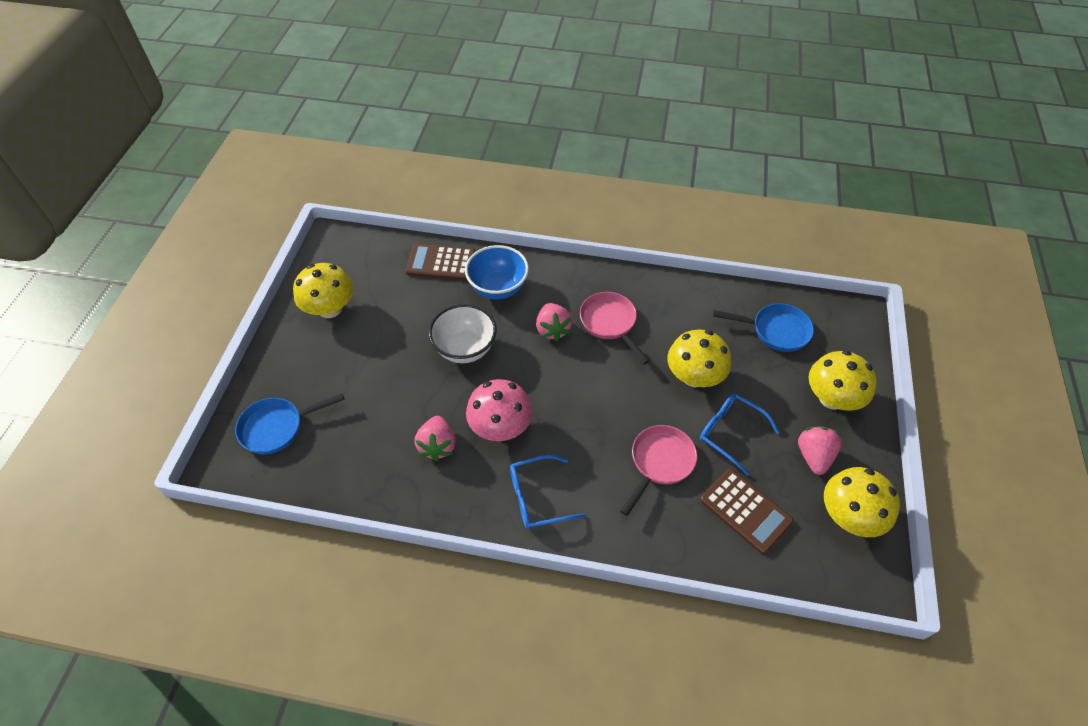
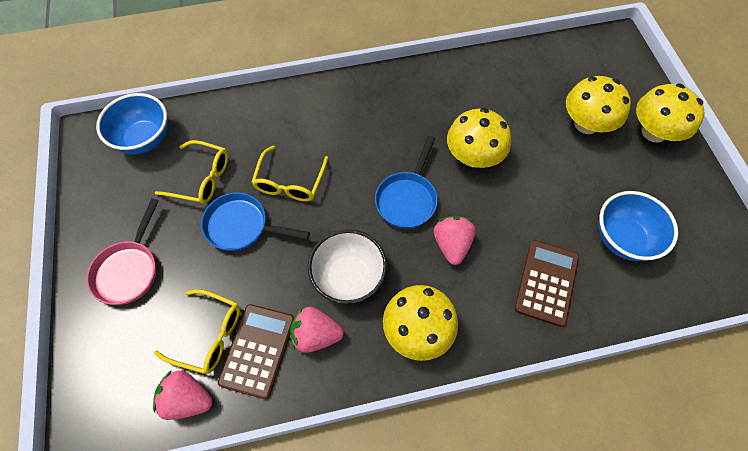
blue bowl: [465,245,529,300] = 1 -> [96,93,168,154] [599,191,678,261] = 2
blue glasses: [510,455,586,529] [700,393,780,476] = 2 -> none = 0
pink mushroom: [466,379,532,441] = 1 -> none = 0
pink pan: [580,292,649,365] [620,425,697,516] = 2 -> [87,198,159,305] = 1
yellow glasses: none = 0 -> [154,289,240,374] [155,140,228,204] [251,146,328,202] = 3

